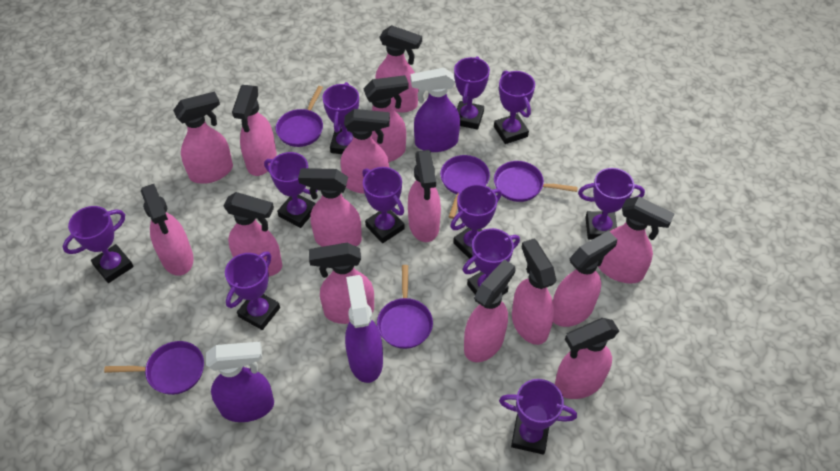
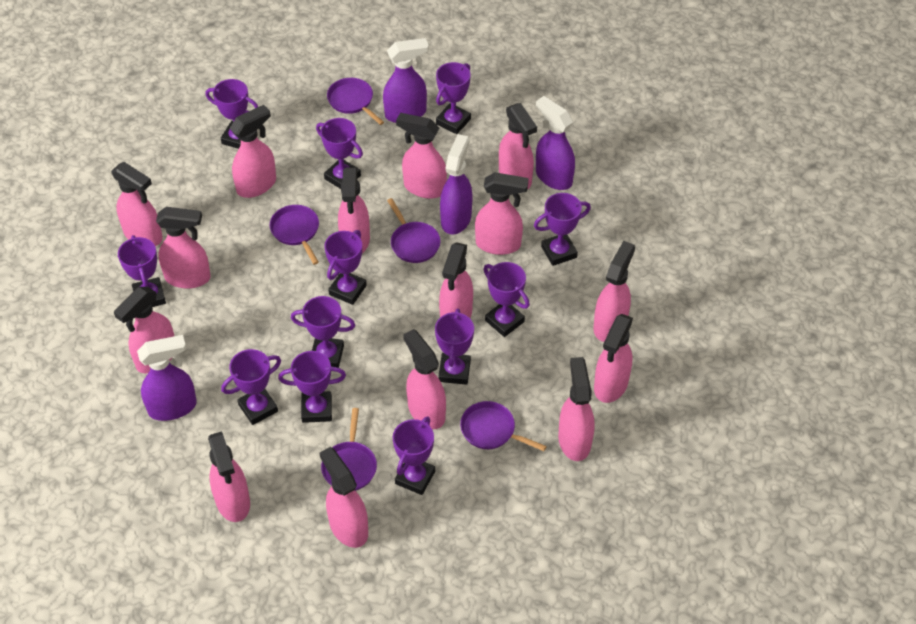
purple spray bottle: [206,342,274,422] [345,275,383,383] [410,68,460,152] = 3 -> [137,335,197,421] [383,38,429,123] [440,134,473,234] [536,96,575,190] = 4
purple trophy: [63,206,134,283] [225,252,280,330] [264,152,318,228] [323,82,359,154] [362,167,405,243] [450,184,502,259] [454,56,490,130] [463,228,520,295] [494,71,535,144] [499,379,577,455] [578,168,645,240] = 11 -> [118,235,166,307] [206,79,258,149] [221,349,281,425] [278,351,346,423] [291,296,355,368] [316,118,363,189] [324,230,367,305] [393,416,435,495] [435,308,474,385] [436,62,471,134] [483,262,530,337] [534,193,591,266] = 12

